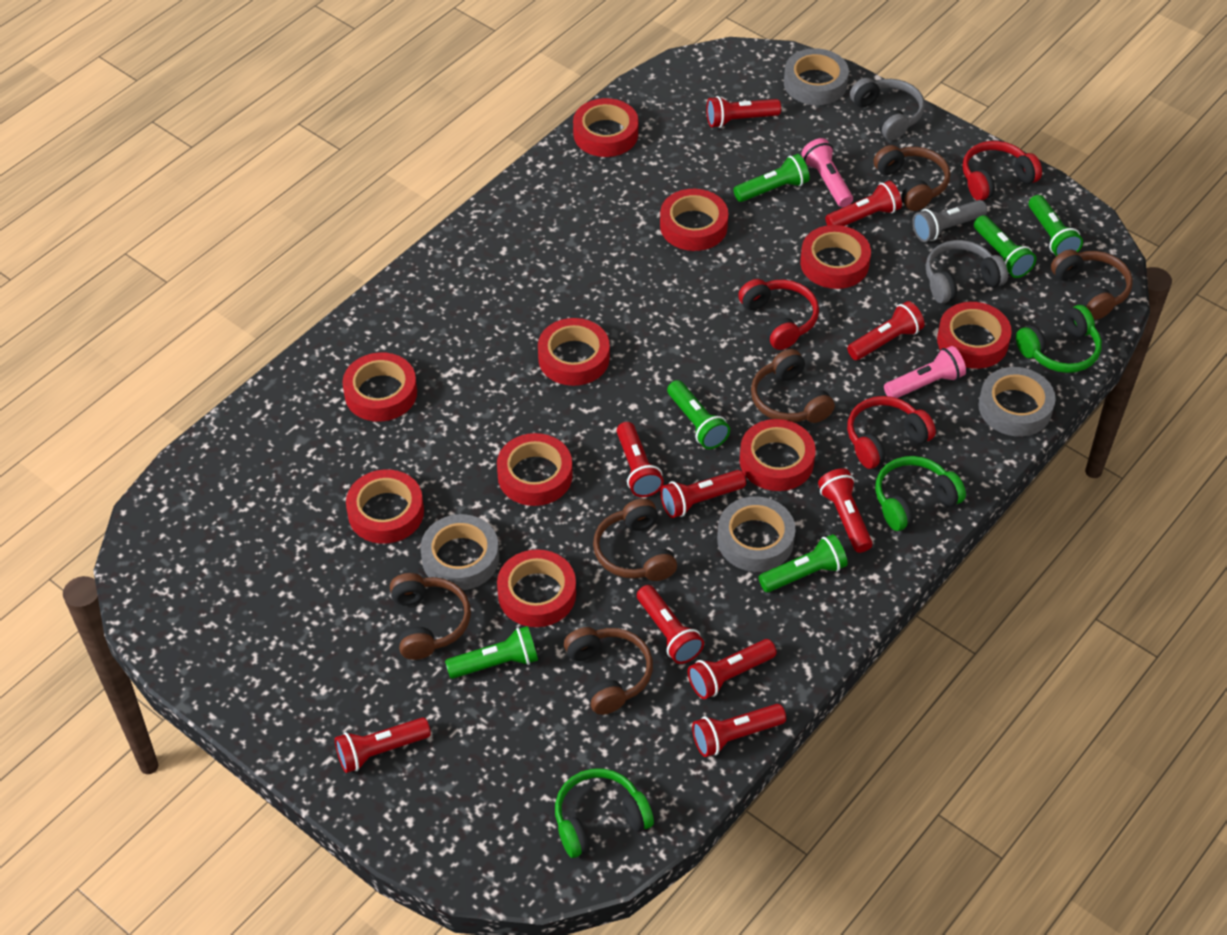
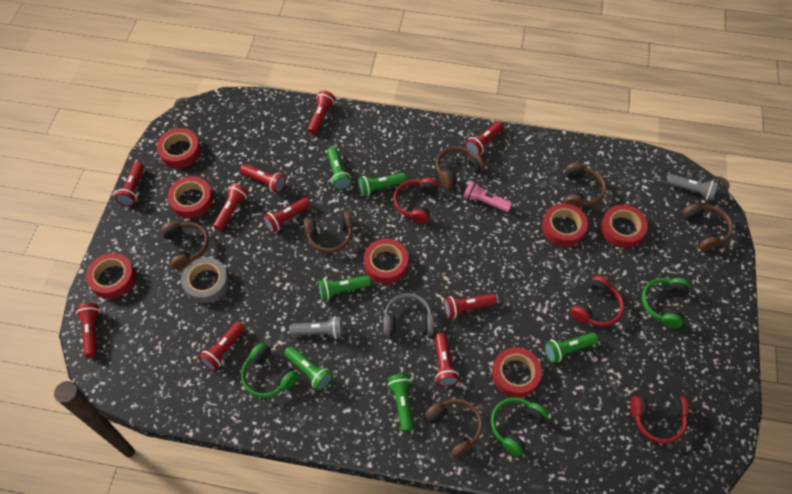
grey flashlight: [912,200,987,242] = 1 -> [290,316,343,339] [666,174,718,201] = 2
grey headphones: [850,78,925,140] [926,240,1008,304] = 2 -> [383,293,434,336] = 1
grey tape: [421,514,499,590] [717,496,795,572] [784,48,849,105] [978,367,1056,437] = 4 -> [181,257,229,303] = 1
pink flashlight: [802,138,853,207] [884,346,966,398] = 2 -> [463,180,512,212] = 1
red tape: [342,352,417,422] [346,469,424,544] [497,433,573,506] [497,549,576,627] [538,318,610,386] [573,98,639,157] [660,189,728,251] [740,419,816,491] [800,225,871,289] [937,302,1012,369] = 10 -> [86,253,136,299] [157,128,201,168] [168,176,213,219] [364,239,408,284] [492,347,542,398] [542,203,588,247] [601,205,648,248] = 7

